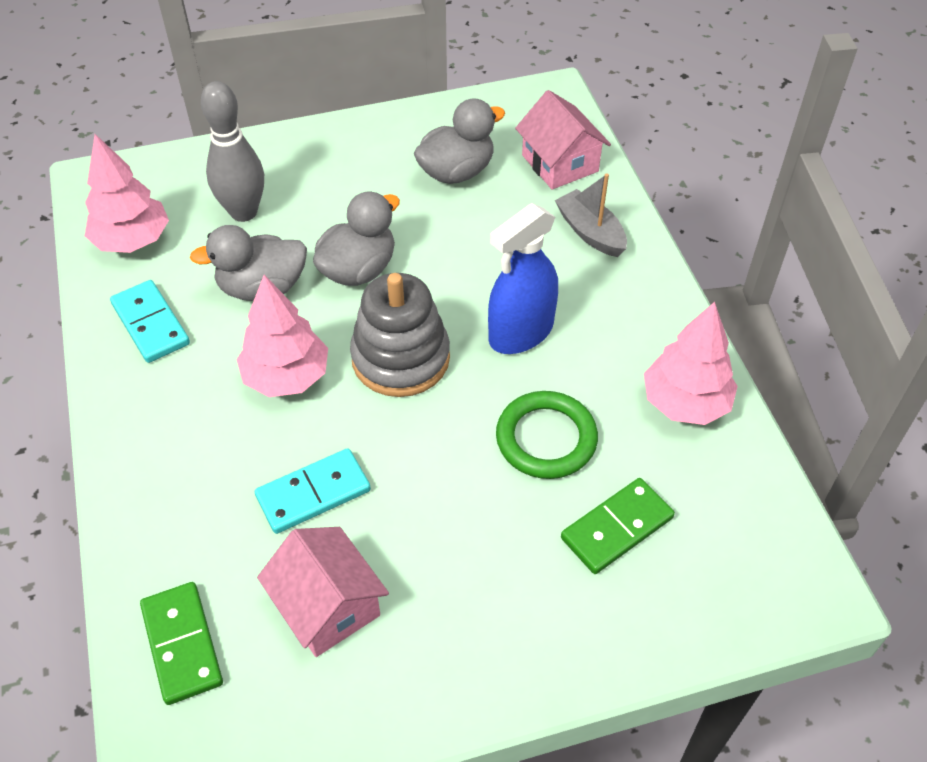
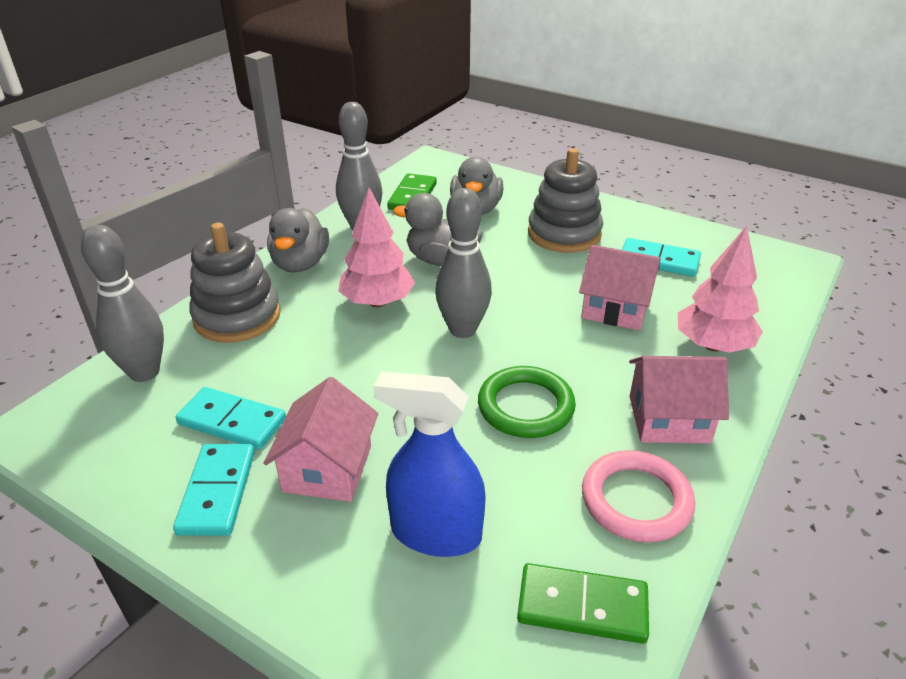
grey boat: [555,173,627,257] = 1 -> none = 0
grey bowling pin: [201,81,264,222] = 1 -> [81,225,164,382] [336,102,382,230] [435,188,492,338] = 3
grey stacking toy: [350,273,450,397] = 1 -> [189,223,281,343] [528,148,603,253] = 2
pink house: [257,527,389,657] [515,90,611,190] = 2 -> [263,377,378,502] [579,245,660,330] [629,356,729,443] = 3
pink ring: none = 0 -> [582,450,695,542] = 1
pink tree: [85,134,169,253] [236,275,328,397] [644,302,738,425] = 3 -> [338,188,415,307] [678,226,763,353] = 2
turquoise domino: [110,280,190,363] [255,448,371,534] = 2 -> [173,444,255,536] [175,387,286,450] [622,238,701,277] = 3

